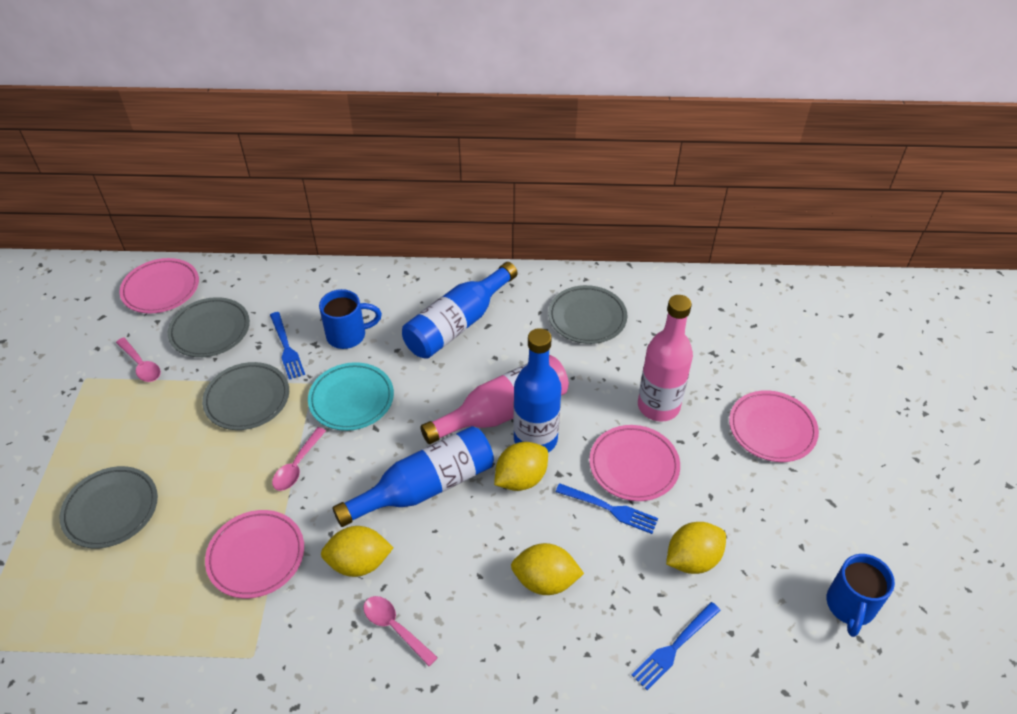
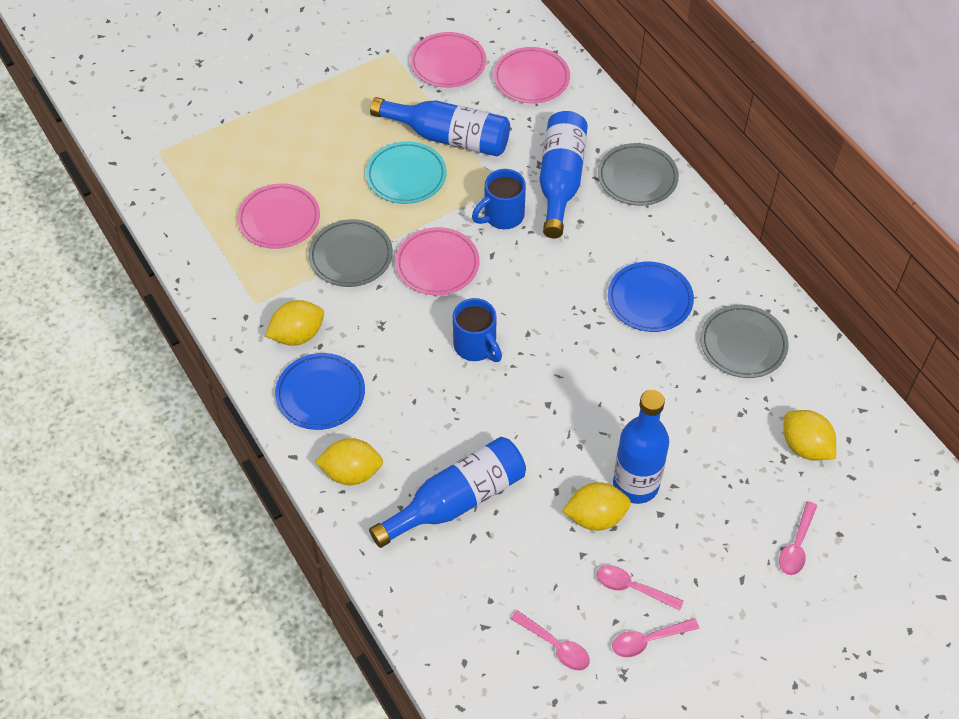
blue bottle: [332,426,494,527] [402,262,518,359] [513,328,561,452] = 3 -> [369,437,526,548] [370,97,510,157] [539,111,588,239] [613,390,669,504] = 4
blue fork: [270,312,305,380] [556,483,658,534] [632,602,721,690] = 3 -> none = 0
blue plate: none = 0 -> [275,353,365,430] [608,262,694,332] = 2
grey plate: [60,466,158,548] [168,297,250,357] [202,362,289,430] [548,285,627,344] = 4 -> [308,219,393,287] [598,143,679,206] [700,305,789,378] = 3
pink bottle: [420,355,569,444] [638,295,693,422] = 2 -> none = 0
pink spoon: [116,337,161,382] [272,427,326,491] [363,596,438,666] = 3 -> [511,610,590,670] [597,565,683,611] [612,618,699,657] [779,501,817,575] = 4

